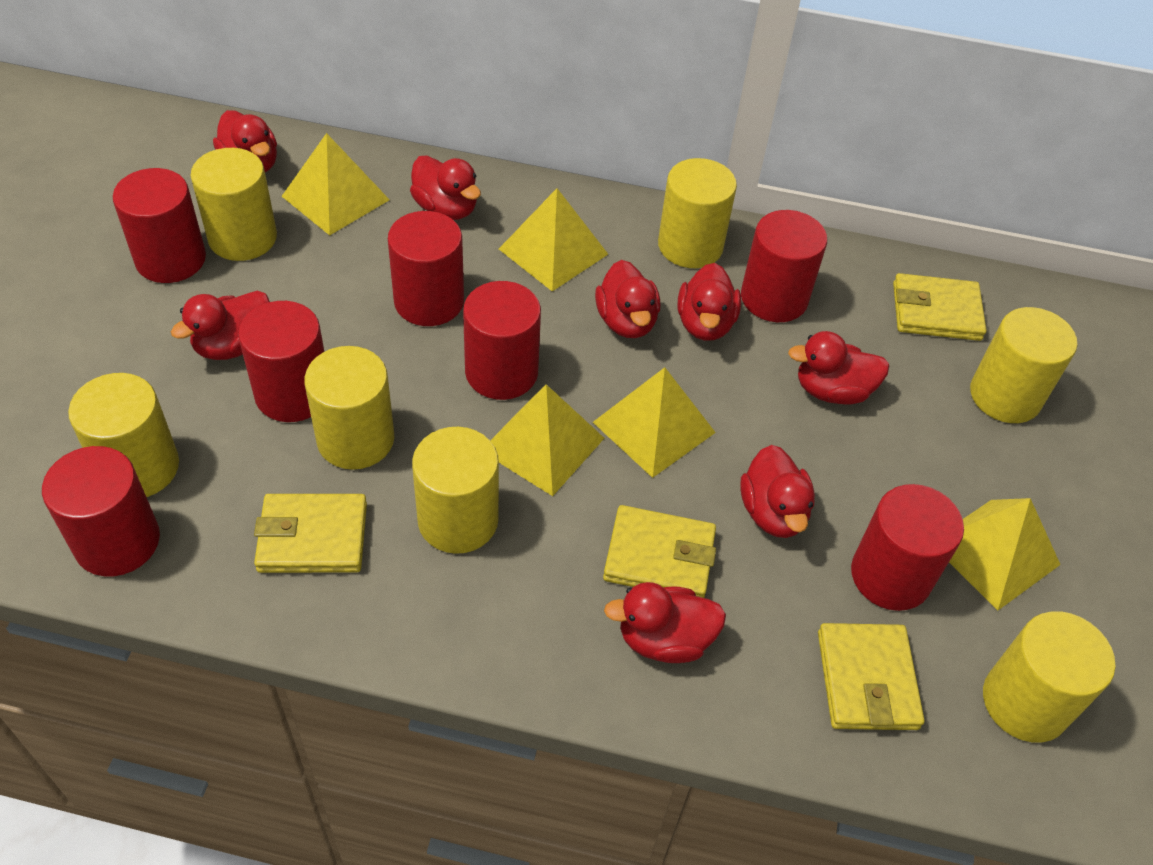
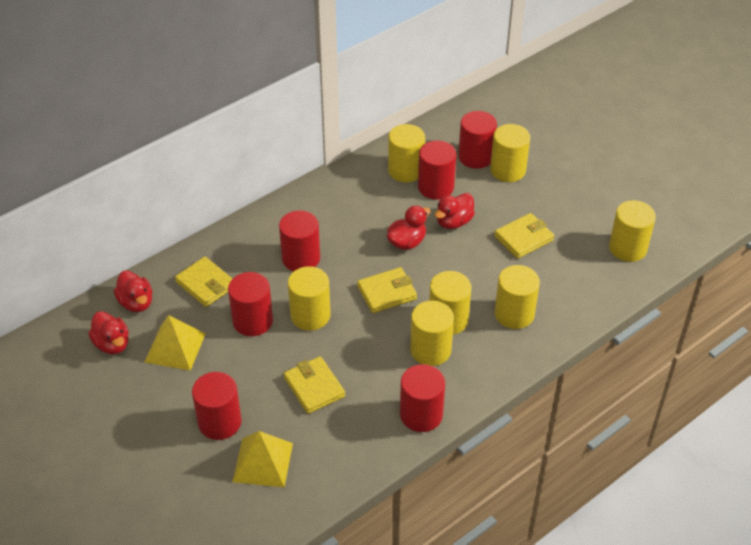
red cylinder: [42,446,160,576] [113,168,206,283] [238,301,324,422] [388,211,464,326] [463,281,541,400] [741,210,827,322] [851,484,964,611] = 7 -> [192,372,242,440] [228,272,273,336] [279,210,320,271] [400,364,445,432] [418,141,456,200] [458,111,497,169] = 6
red duck: [171,291,270,360] [213,110,277,172] [410,155,481,220] [595,260,660,338] [604,582,726,663] [678,263,741,341] [740,445,815,538] [788,331,889,405] = 8 -> [88,311,129,354] [114,271,152,312] [387,206,431,250] [435,193,475,229] = 4
yellow pyramid: [282,133,390,235] [490,384,604,496] [499,188,608,292] [593,367,716,478] [949,498,1061,610] = 5 -> [145,315,206,371] [233,431,293,487] = 2

